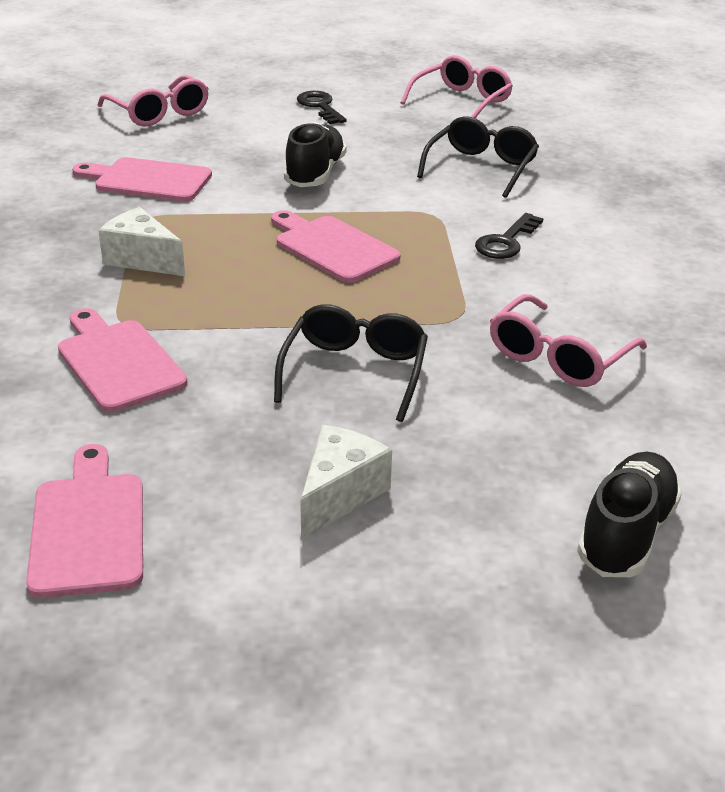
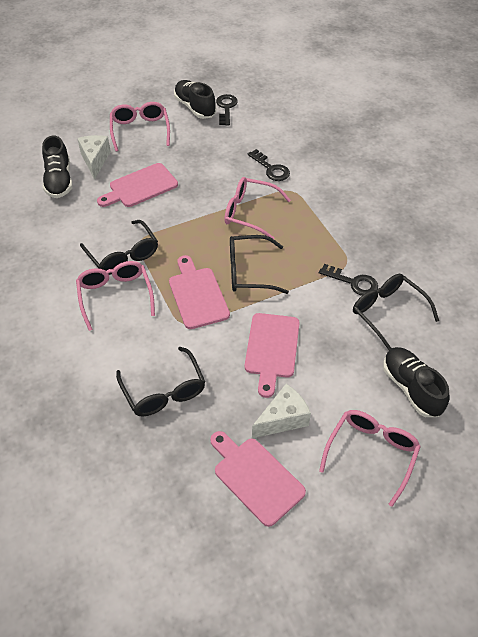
black glasses: [274,304,428,422] [417,116,539,198] = 2 -> [80,220,158,275] [116,347,205,416] [230,235,289,294] [353,274,439,350] = 4
black key: [297,91,347,124] [475,213,544,259] = 2 -> [216,94,238,126] [248,149,290,181] [319,264,378,296] = 3
black shoe: [284,122,346,187] [577,452,682,577] = 2 -> [42,135,73,198] [174,80,216,119] [383,347,450,417] = 3
pink glasses: [98,75,209,127] [401,55,513,118] [490,294,647,387] = 3 -> [76,261,155,331] [110,102,170,152] [224,177,291,239] [319,410,421,507] = 4

